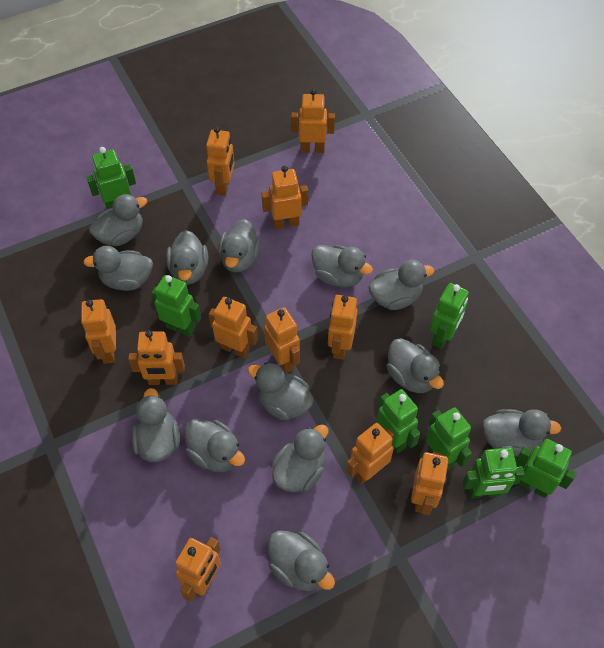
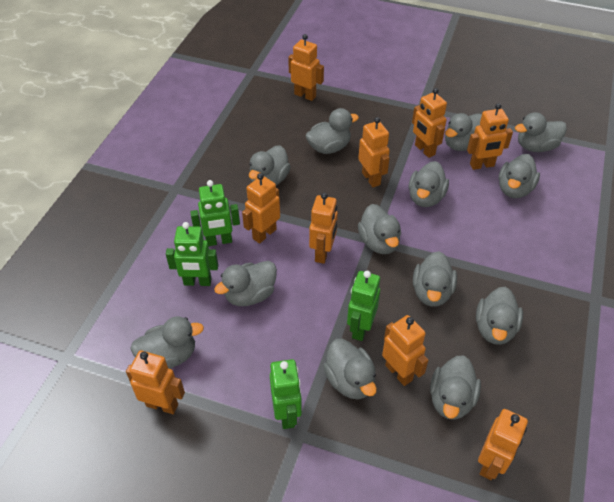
green robot: [86,147,136,209] [151,275,201,337] [376,389,420,454] [426,407,472,470] [430,283,469,349] [462,448,525,498] [516,439,577,498] = 7 -> [166,222,218,286] [190,180,240,246] [270,359,302,429] [347,271,380,341] = 4
orange robot: [81,299,116,364] [128,330,185,385] [175,537,221,602] [206,127,235,196] [209,297,258,358] [261,166,308,229] [264,307,300,373] [291,89,335,153] [328,295,357,360] [346,423,394,485] [411,452,449,515] = 11 -> [126,351,185,414] [242,173,280,244] [288,34,324,101] [309,193,338,264] [358,117,390,187] [382,315,429,386] [412,88,447,158] [467,103,513,170] [478,409,528,480] = 9

